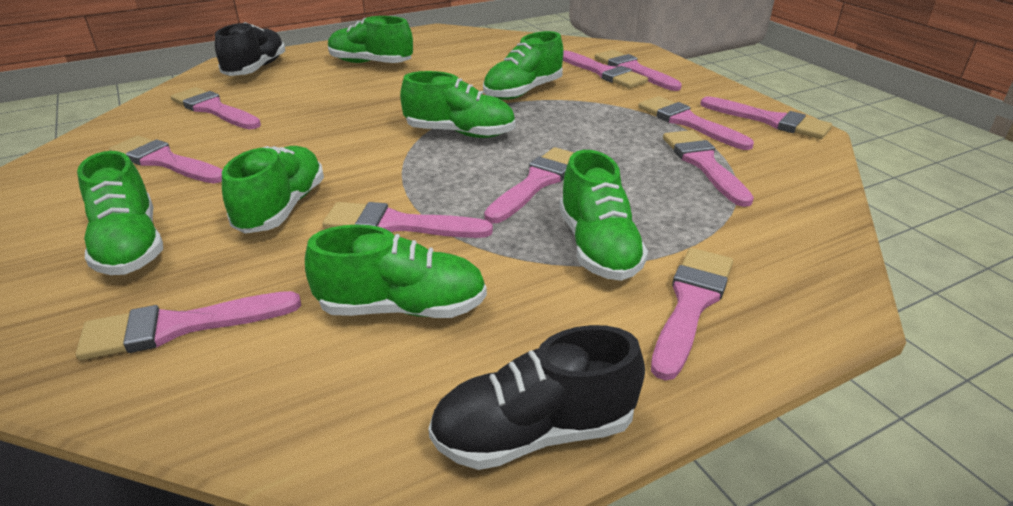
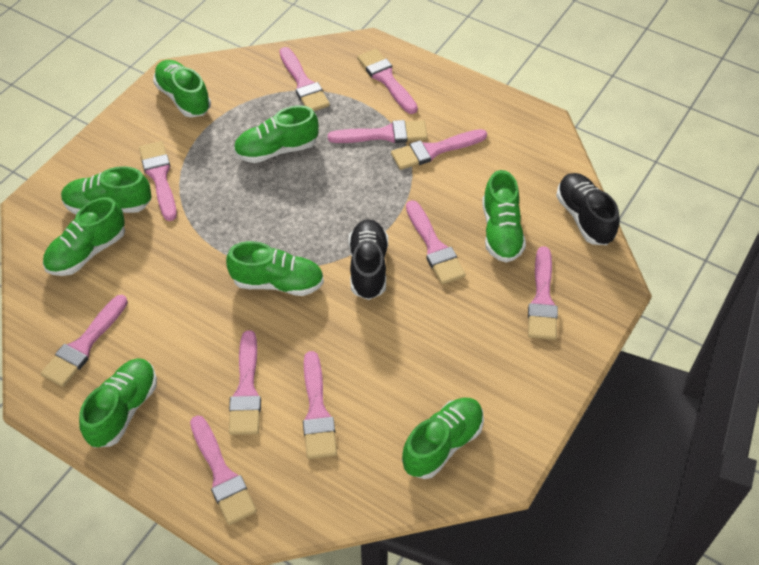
green shoe: [77,151,163,275] [222,146,324,233] [305,225,487,318] [328,16,413,63] [400,71,515,138] [483,31,563,100] [559,150,648,281] = 7 -> [43,197,125,276] [61,166,152,214] [79,358,157,447] [153,60,211,117] [226,241,324,296] [234,106,319,163] [402,398,484,479] [482,170,526,263] = 8

